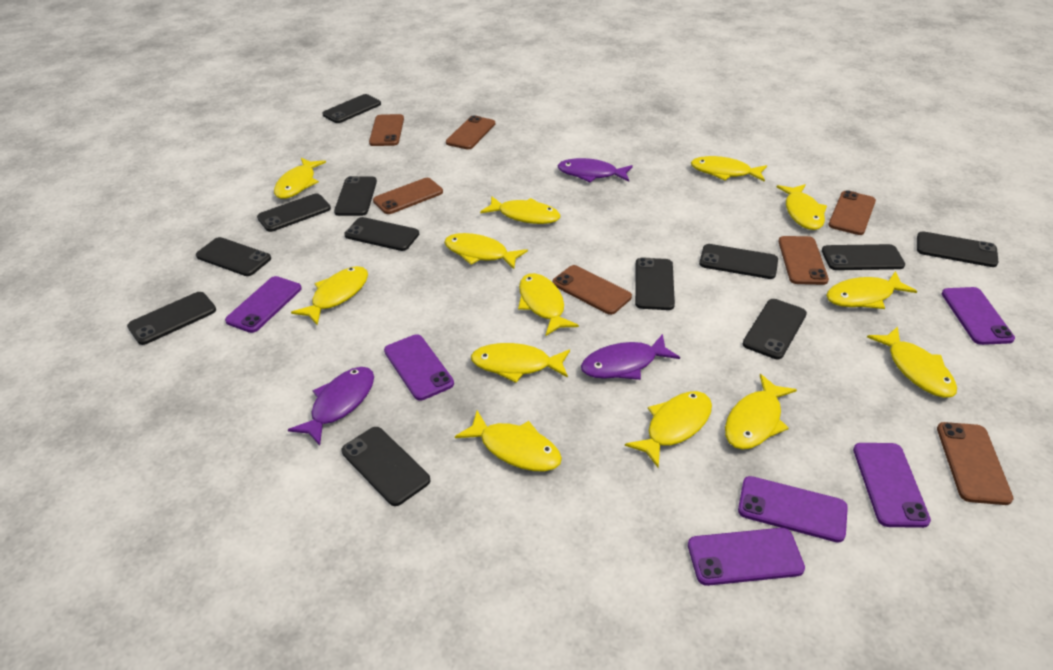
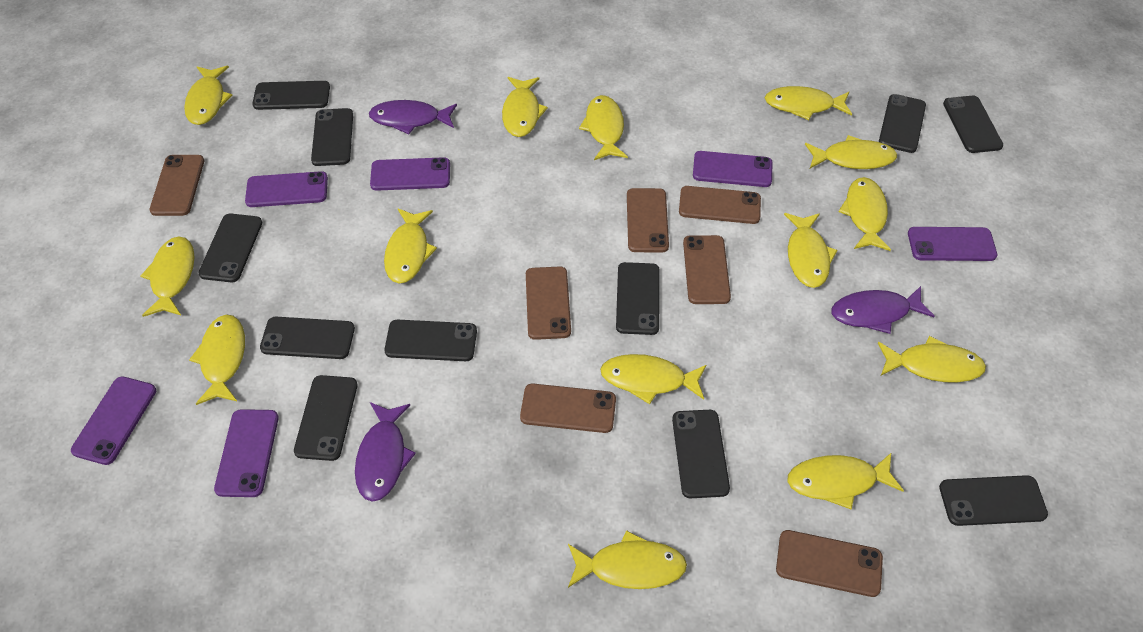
black phone: [127,292,216,345] [196,237,271,276] [257,193,331,232] [322,94,381,123] [334,176,377,216] [342,427,430,506] [344,217,419,251] [635,257,675,310] [699,244,778,279] [743,299,807,359] [822,244,905,270] [917,231,998,267] = 12 -> [199,214,262,282] [252,81,330,110] [260,317,355,359] [294,375,358,461] [311,108,353,166] [384,320,477,361] [616,262,660,335] [672,410,730,498] [879,94,926,153] [939,475,1048,526] [943,96,1003,153] = 11
yellow fish: [274,158,326,199] [291,266,368,325] [444,233,528,269] [455,410,562,471] [471,343,570,383] [480,196,560,224] [518,273,579,336] [625,391,712,468] [691,156,767,182] [725,374,797,450] [777,184,827,230] [826,271,917,309] [867,327,957,398] = 13 -> [140,236,195,317] [184,66,232,125] [189,315,245,405] [384,208,437,283] [502,77,548,137] [568,530,687,589] [579,95,628,160] [600,354,706,404] [765,86,852,120] [784,213,837,288] [787,453,904,509] [805,135,897,169] [838,177,891,251] [878,336,986,382] = 14

